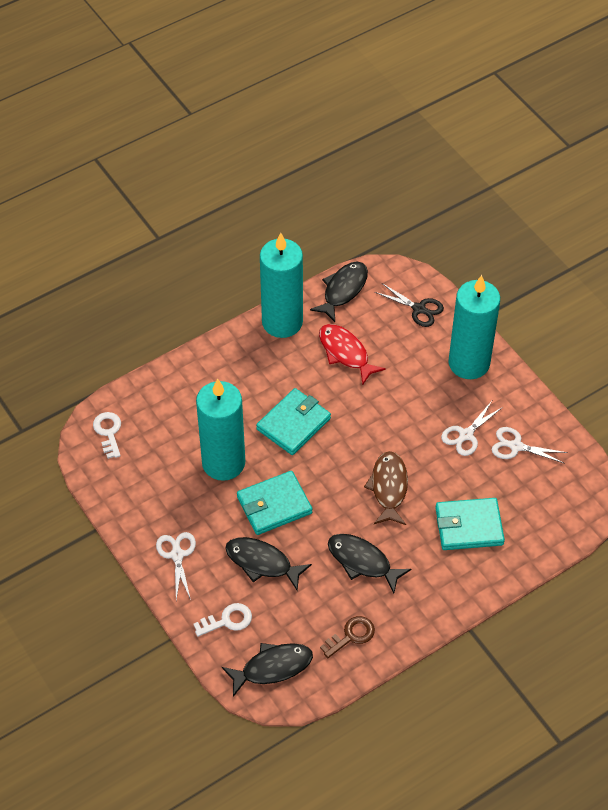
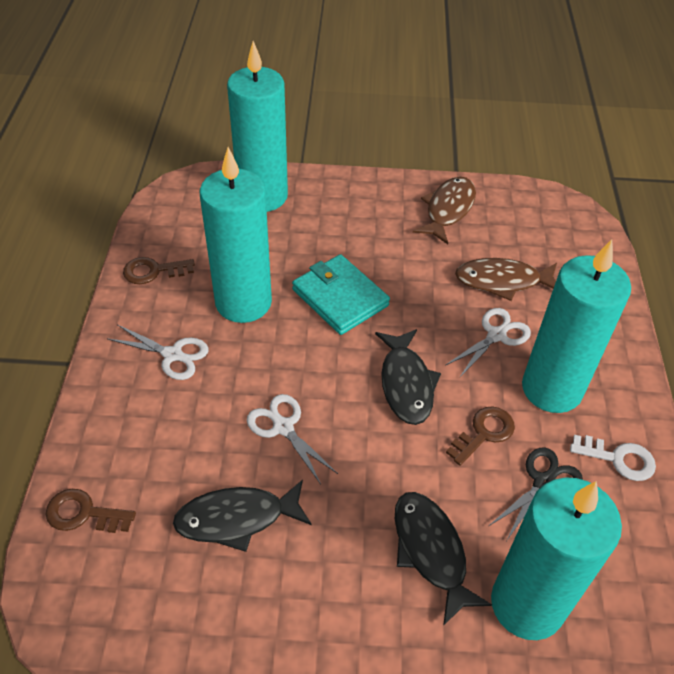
black fish: [222,643,313,697] [225,537,312,590] [310,262,368,322] [328,534,411,594] = 4 -> [173,479,312,552] [375,329,441,425] [395,492,492,626] = 3
brown fish: [364,451,408,525] = 1 -> [413,177,476,244] [455,258,557,301] = 2
brown key: [320,616,375,658] = 1 -> [45,489,136,533] [123,257,195,284] [446,406,515,466] = 3
red fish: [319,324,386,385] = 1 -> none = 0
turquoise candle: [196,378,245,481] [260,233,303,338] [449,275,500,379] = 3 -> [200,147,272,323] [227,41,288,212] [491,477,622,640] [522,239,631,413] = 4
turquoise wallet: [237,471,312,535] [256,388,331,455] [436,498,505,550] = 3 -> [292,254,390,335] = 1
white key: [93,412,121,459] [193,603,252,637] = 2 -> [570,435,656,481] = 1

